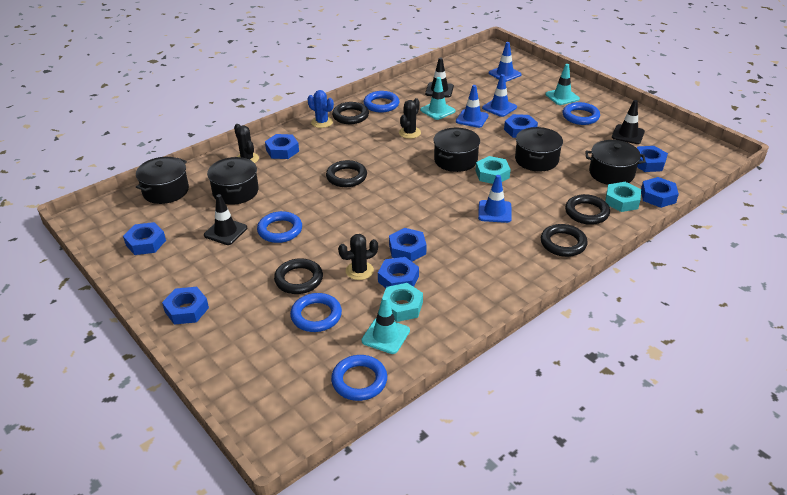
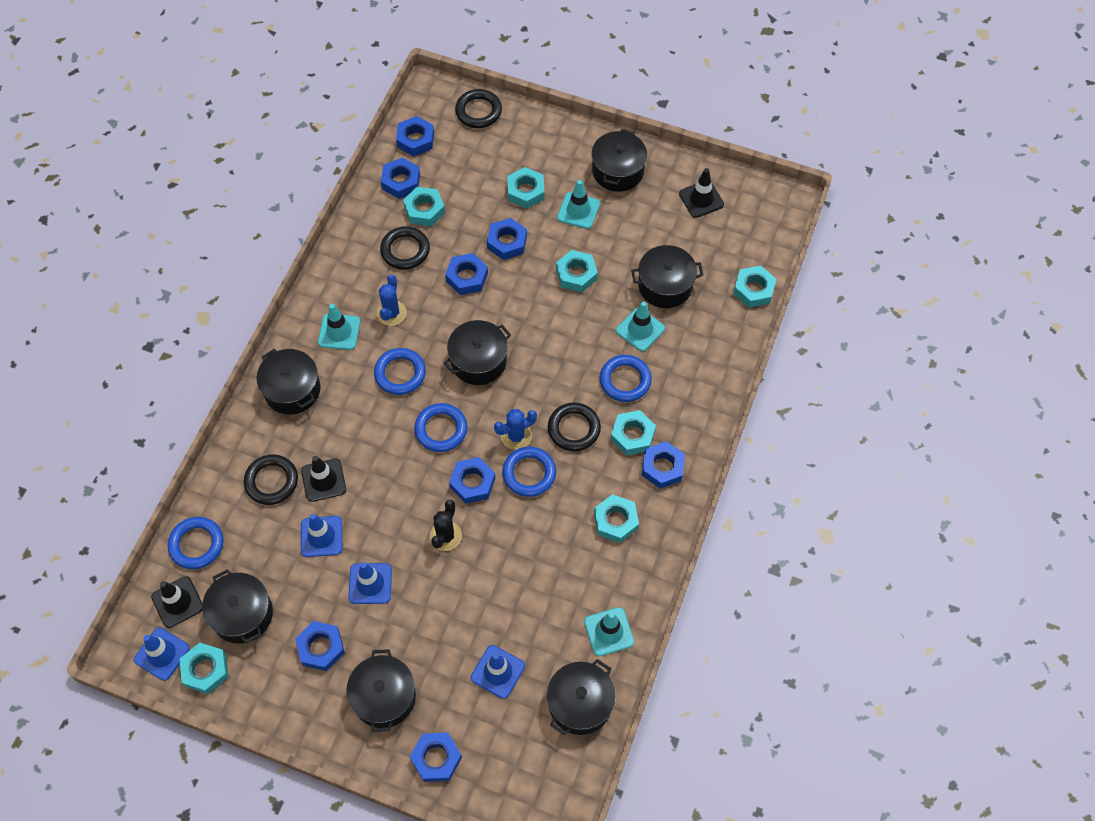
black cactus: [234,124,259,163] [338,234,378,280] [399,98,421,139] = 3 -> [430,499,462,551] = 1
black pot: [136,157,189,204] [207,157,259,205] [434,128,480,172] [515,127,563,171] [585,140,646,185] = 5 -> [202,569,273,644] [256,349,321,414] [346,649,416,732] [444,320,511,385] [547,659,615,735] [592,129,647,192] [631,245,703,308] = 7
black ring: [274,258,323,294] [326,160,367,187] [332,102,369,124] [541,224,588,257] [565,194,610,225] = 5 -> [244,454,298,505] [380,226,430,270] [455,89,502,128] [548,402,601,451] = 4
blue cactus: [308,90,334,128] = 1 -> [377,275,407,326] [494,409,537,450] = 2
turquoise nut: [383,283,423,322] [476,156,511,184] [605,182,641,212] = 3 -> [179,643,229,694] [403,187,445,226] [507,167,544,209] [556,250,598,292] [594,494,639,543] [611,410,656,456] [733,266,777,308] = 7
turquoise traffic cone: [361,296,410,354] [420,77,455,120] [545,64,580,105] = 3 -> [318,304,360,350] [557,180,600,229] [584,607,634,656] [616,301,665,351] = 4

